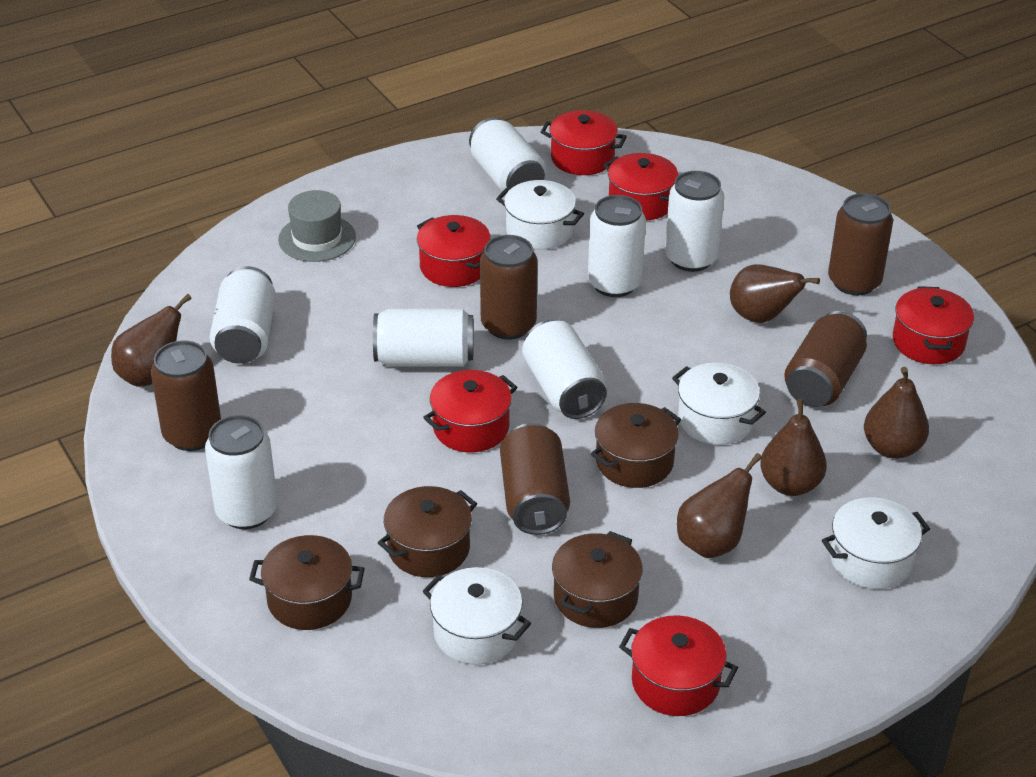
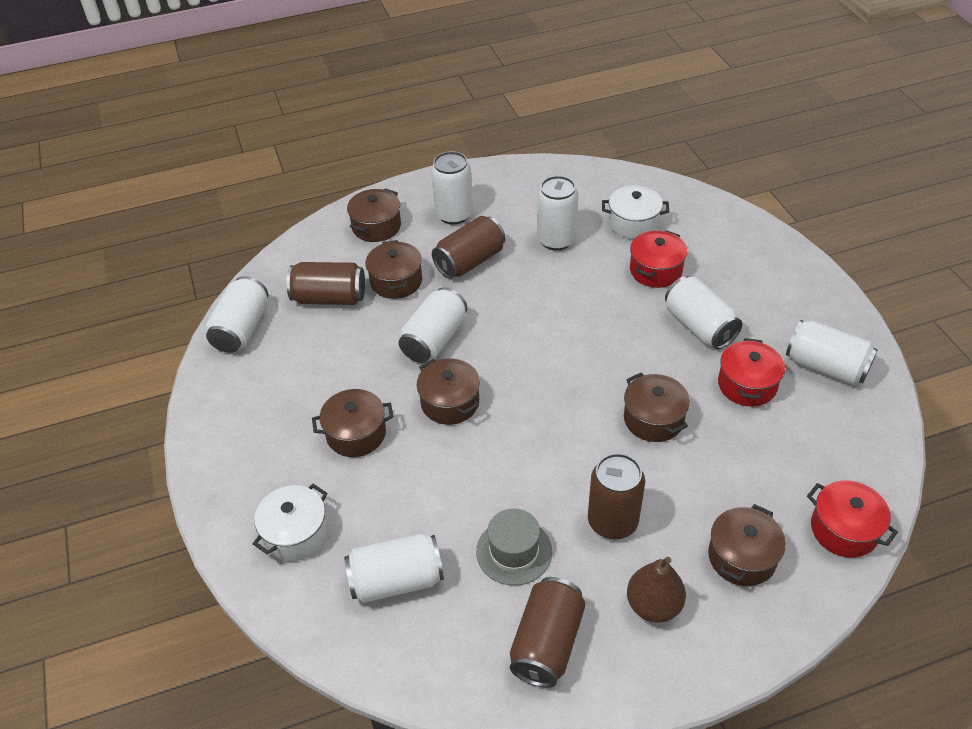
brown can: [151,340,221,451] [480,235,538,339] [500,423,570,535] [784,311,867,407] [828,193,893,295] = 5 -> [287,262,365,305] [432,216,505,279] [510,577,586,688] [588,453,645,539] = 4
brown pear: [111,294,192,387] [677,453,762,558] [730,264,820,323] [760,398,827,496] [864,367,929,459] = 5 -> [627,557,686,623] = 1
brown pot: [249,535,365,630] [378,486,477,577] [552,531,643,628] [591,403,681,488] = 4 -> [312,389,394,457] [347,188,401,242] [366,240,422,299] [417,359,480,425] [624,373,690,442] [708,504,786,586] = 6
red pot: [417,215,491,287] [423,370,517,452] [540,110,627,175] [604,153,678,221] [619,615,738,716] [893,286,974,364] = 6 -> [630,230,687,288] [718,338,785,407] [807,480,898,558] = 3
white pot: [423,567,531,665] [496,180,584,250] [672,363,766,445] [822,497,930,589] = 4 -> [253,484,328,561] [602,185,669,239] = 2

